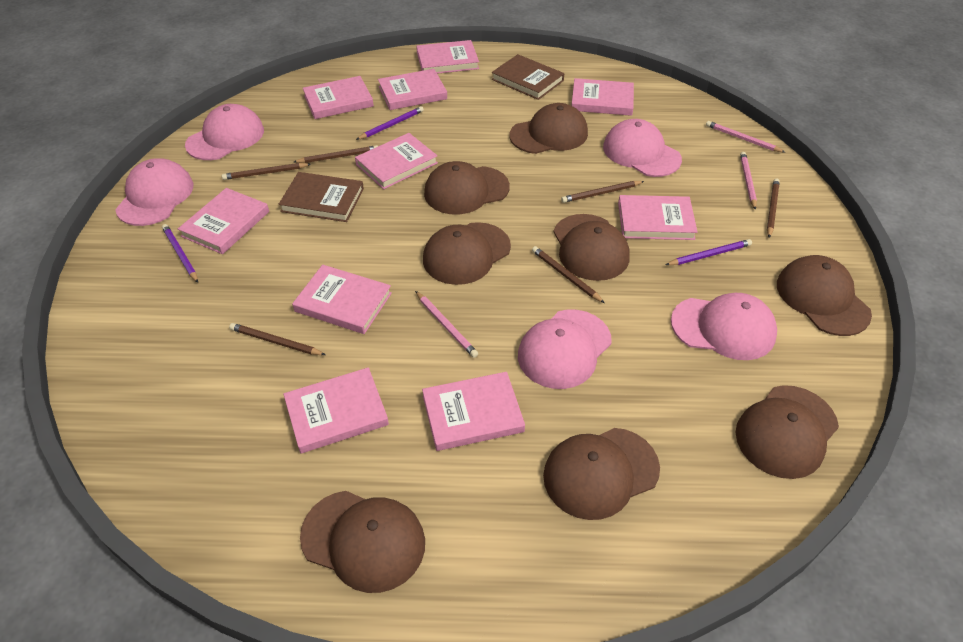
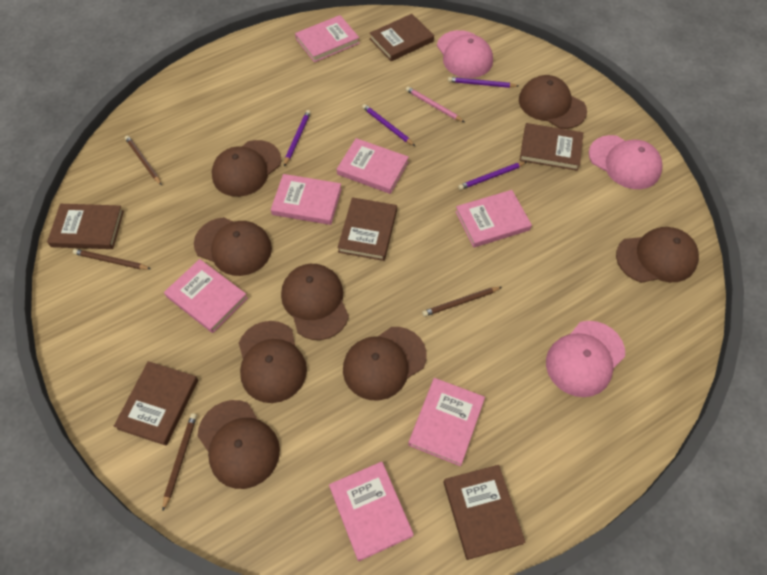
brown book: [279,172,364,222] [492,54,564,100] = 2 -> [47,204,124,249] [114,361,198,446] [338,197,397,261] [369,14,434,61] [443,465,525,560] [519,123,583,171] = 6
brown pencil: [222,163,311,180] [229,323,325,355] [294,145,378,163] [532,246,605,303] [561,181,644,203] [767,178,780,238] = 6 -> [73,249,151,269] [125,136,162,185] [163,413,197,510] [422,287,502,317] = 4
pink book: [178,188,269,254] [283,367,389,454] [292,265,392,334] [303,76,374,119] [355,133,438,189] [378,69,447,110] [416,40,479,74] [422,372,525,451] [571,78,634,116] [618,195,698,240] = 10 -> [164,259,248,333] [271,174,342,225] [295,15,360,62] [329,462,414,561] [337,138,409,194] [408,378,485,466] [455,190,532,248] = 7
pink cap: [115,158,193,226] [185,104,264,160] [518,310,612,389] [603,119,682,177] [671,293,777,360] = 5 -> [437,30,493,78] [546,321,625,397] [589,135,663,189] = 3
pink pencil: [415,291,478,358] [706,121,786,153] [740,152,757,210] = 3 -> [406,86,464,122] = 1
purple pencil: [162,224,198,283] [356,106,424,140] [665,239,752,265] = 3 -> [284,110,311,166] [362,104,415,146] [448,77,518,88] [458,162,526,190] = 4

